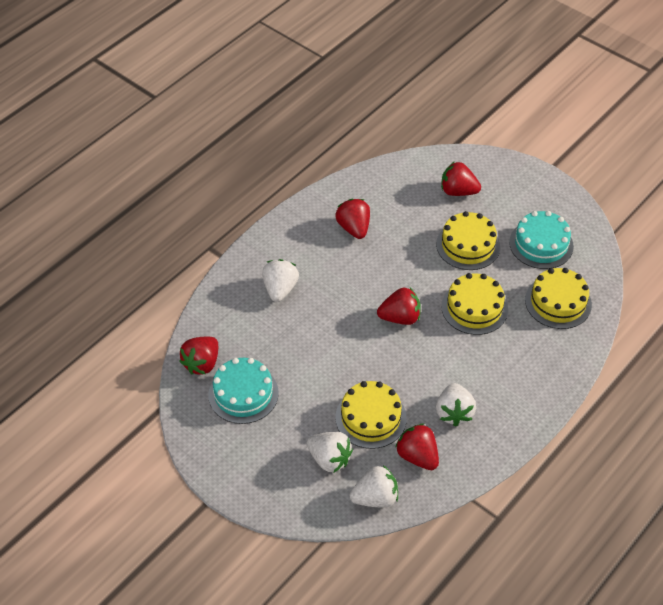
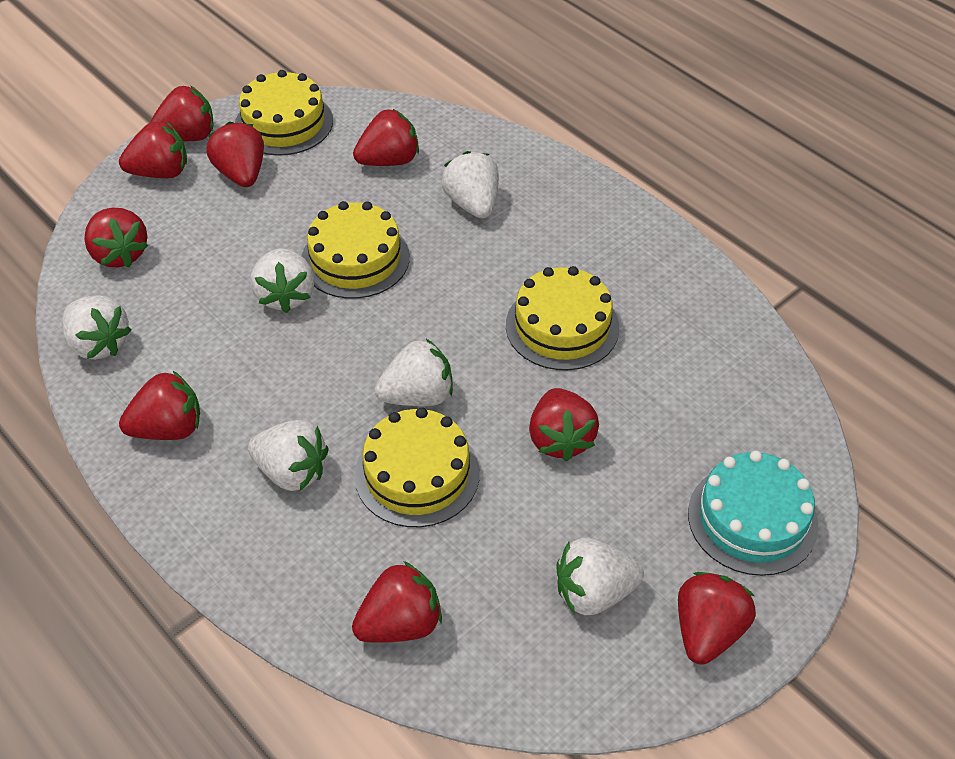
red strawberry: [179,337,218,375] [336,199,370,239] [377,288,421,325] [395,424,439,470] [441,161,481,196] = 5 -> [84,208,148,268] [119,121,187,178] [119,371,200,440] [150,85,213,141] [206,122,264,187] [352,561,442,643] [353,109,419,166] [529,388,599,461] [678,572,756,665] = 9
turquoise cake: [208,358,279,424] [509,211,574,269] = 2 -> [688,451,818,576] = 1
white strawberry: [262,259,299,302] [307,432,353,472] [350,465,398,507] [436,383,476,427] = 4 -> [62,295,131,360] [248,420,329,491] [251,249,314,313] [375,339,453,406] [441,151,499,218] [557,538,644,615] = 6

